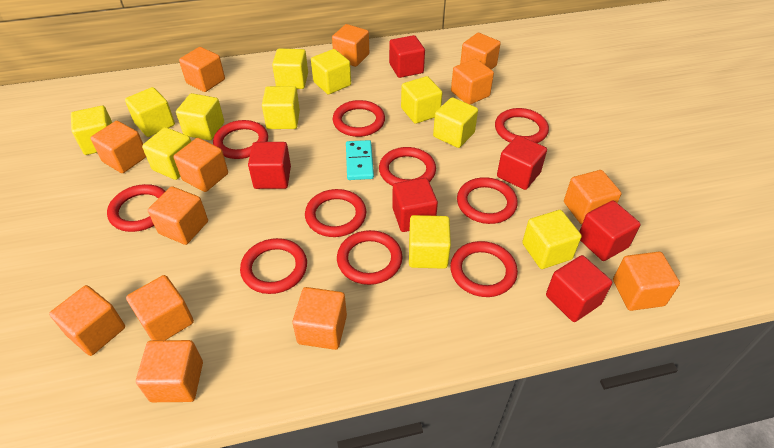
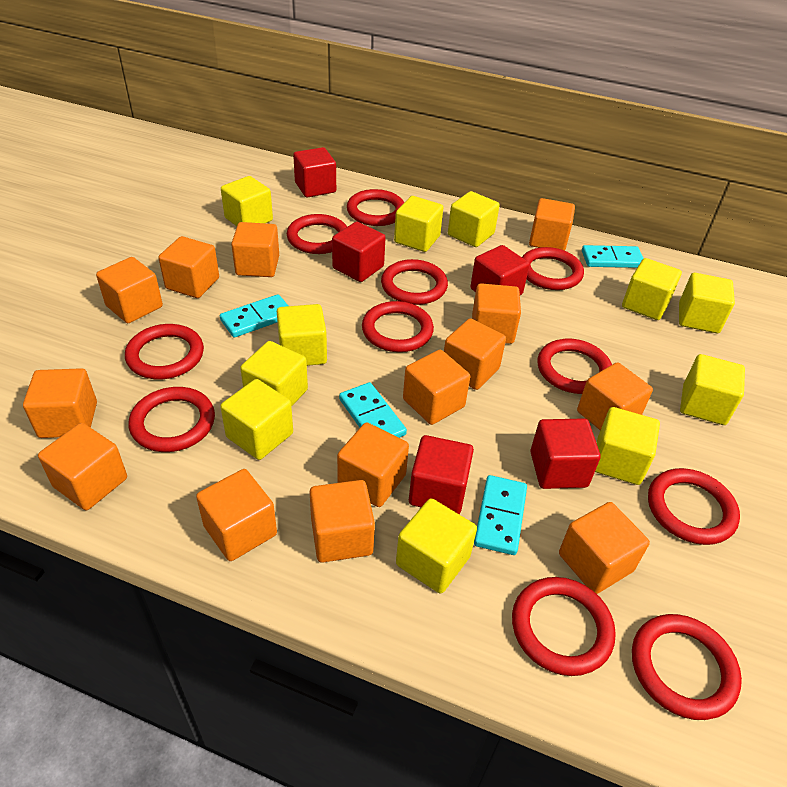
orange cube: [49,285,125,356] [90,121,146,173] [126,275,194,340] [136,340,203,402] [148,187,208,245] [173,138,228,192] [179,47,225,92] [292,287,347,350] [332,24,369,67] [451,59,494,105] [460,33,501,70] [564,170,621,225] [613,252,680,311] = 13 -> [23,368,97,438] [38,423,127,510] [96,257,163,323] [158,236,219,298] [196,469,277,561] [231,222,279,277] [310,480,375,563] [337,422,409,507] [403,350,470,425] [444,318,506,390] [472,283,521,344] [529,198,575,251] [559,502,650,594] [577,362,653,430] = 14
red cube: [248,142,291,189] [389,35,425,78] [392,178,438,232] [497,135,547,190] [546,255,612,322] [579,201,641,261] = 6 -> [293,147,336,197] [332,222,386,282] [409,435,474,514] [470,245,530,295] [530,418,601,489] = 5
red ring: [107,184,165,232] [213,120,268,159] [240,238,307,294] [305,189,366,237] [333,100,385,137] [337,230,402,285] [379,147,436,186] [450,241,518,297] [457,177,518,224] [495,108,549,143] = 10 -> [125,324,204,379] [129,387,215,452] [287,214,347,254] [347,189,404,226] [362,301,434,352] [381,259,448,305] [512,577,616,676] [522,247,584,290] [538,339,612,394] [632,614,742,720] [648,468,740,545] = 11
turquoise domino: [346,140,374,180] = 1 -> [220,294,288,338] [339,382,407,438] [474,475,527,555] [582,245,644,268] = 4

